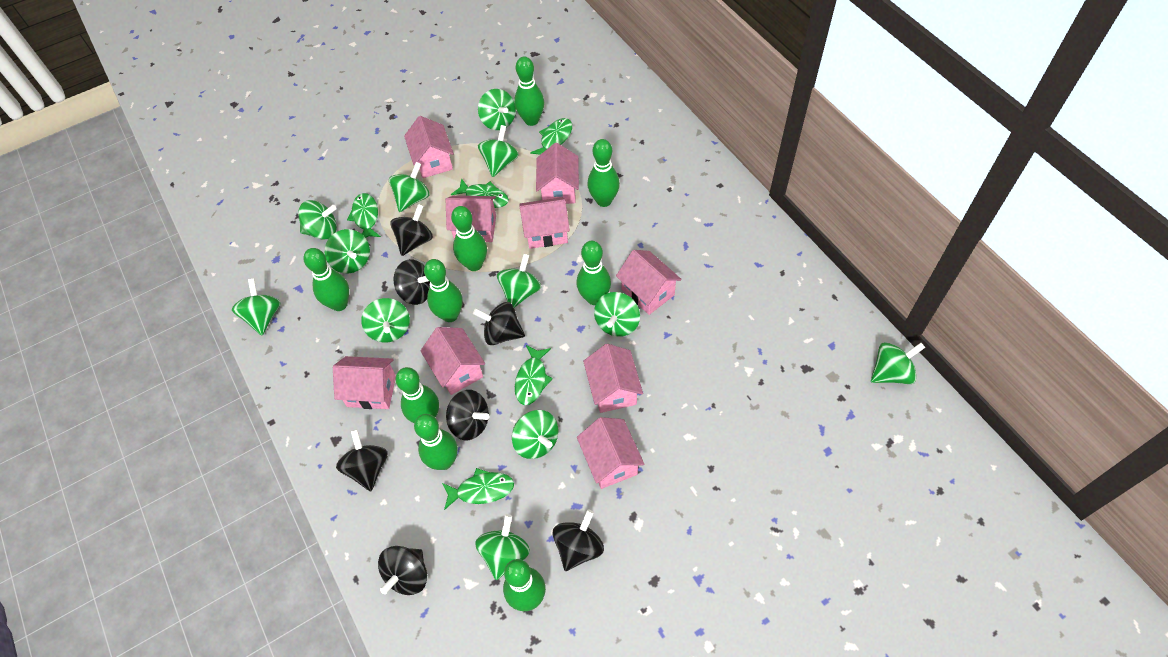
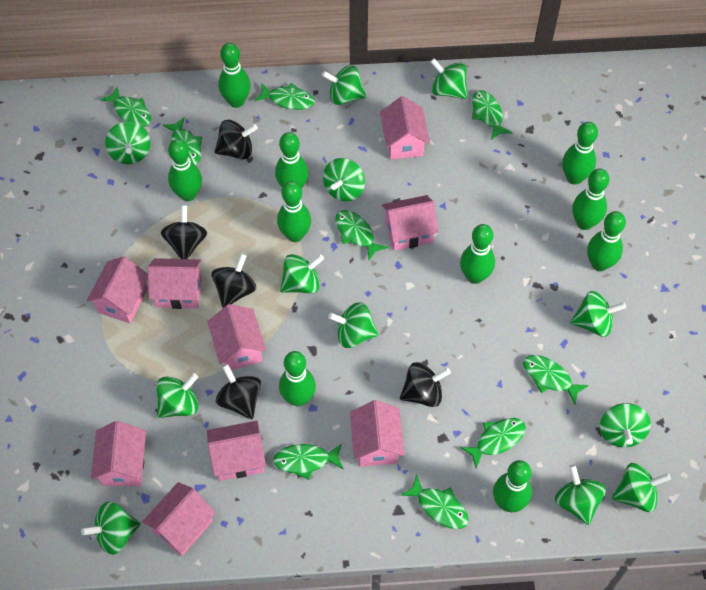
black spinning top: [336,429,388,491] [378,546,427,595] [390,204,433,256] [394,259,430,305] [446,390,489,440] [473,302,525,345] [553,509,604,571] = 7 -> [161,205,207,259] [212,253,256,308] [215,120,258,160] [216,364,261,419] [400,362,451,407] = 5
green bowling pin: [304,248,349,311] [396,367,439,423] [414,414,458,470] [424,259,463,322] [451,206,487,271] [503,559,546,611] [514,57,544,126] [576,241,611,305] [588,139,620,207] = 9 -> [168,139,202,201] [218,43,251,108] [275,132,308,189] [277,181,311,242] [279,351,316,406] [460,224,495,284] [493,460,532,512] [562,122,598,185] [572,169,609,230] [587,211,626,271] = 10
green fish: [347,193,381,238] [442,468,514,510] [451,178,509,208] [515,345,553,405] [530,118,572,155] = 5 -> [100,86,151,127] [163,117,202,165] [255,83,315,110] [273,443,343,480] [335,210,388,260] [400,474,469,529] [460,418,526,468] [472,90,512,140] [523,355,589,405] = 9

